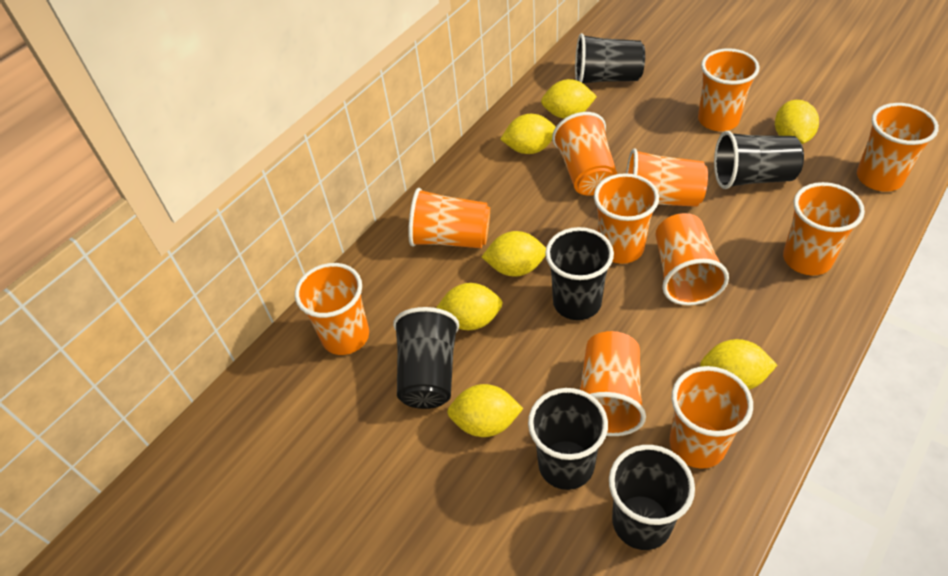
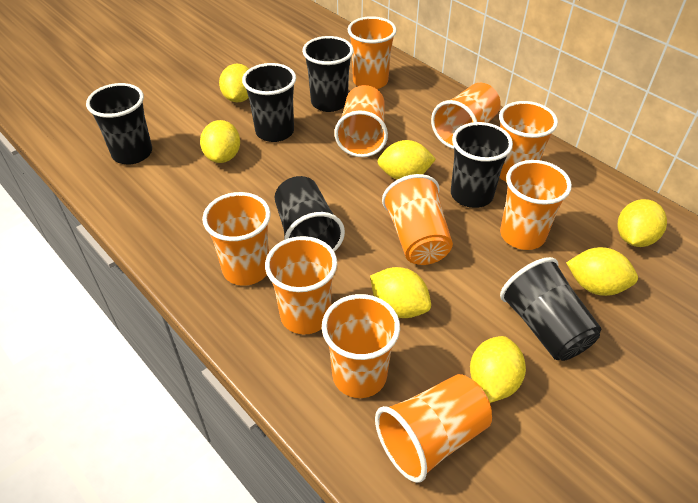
orange cup: [295,263,369,355] [408,188,490,248] [552,112,617,196] [579,331,646,436] [594,173,659,264] [626,148,708,207] [655,213,729,305] [670,366,753,469] [698,48,759,131] [783,182,865,276] [857,103,939,192] = 11 -> [202,192,271,286] [265,236,337,335] [322,294,400,398] [334,85,388,157] [348,16,397,89] [375,374,492,483] [382,174,453,265] [431,83,501,149] [499,101,558,182] [500,160,572,250] = 10

